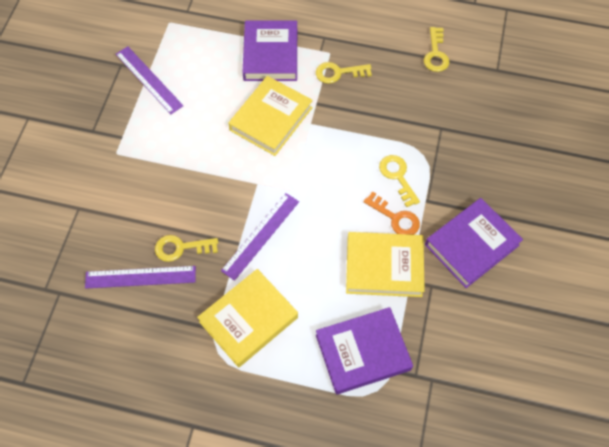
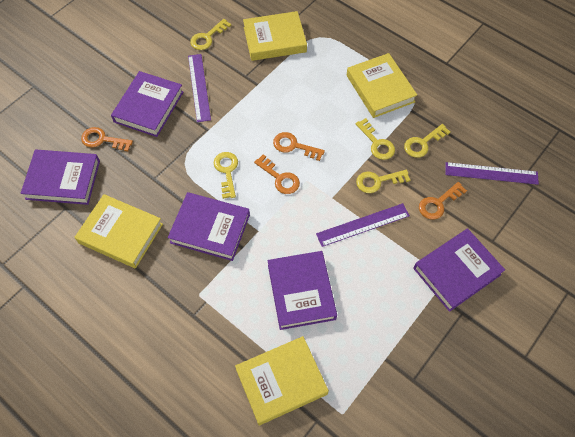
orange key: [364,191,420,235] = 1 -> [81,127,133,151] [254,154,300,194] [273,132,325,161] [419,182,467,219] = 4
purple book: [242,20,297,81] [316,307,413,395] [425,198,523,288] = 3 -> [21,150,100,205] [111,71,183,137] [168,192,250,261] [268,251,337,330] [413,229,505,312] = 5
yellow book: [197,269,298,368] [228,76,313,156] [346,232,425,297] = 3 -> [74,194,163,268] [235,336,329,426] [243,11,307,61] [347,53,417,118] = 4
yellow key: [155,235,218,262] [316,62,372,84] [379,155,420,207] [424,27,449,72] = 4 -> [190,19,231,50] [214,152,238,199] [356,118,395,160] [356,170,410,193] [404,124,450,158] = 5

